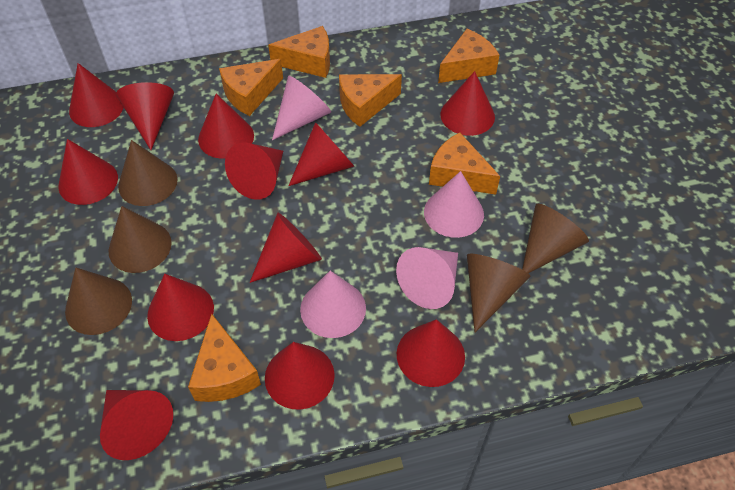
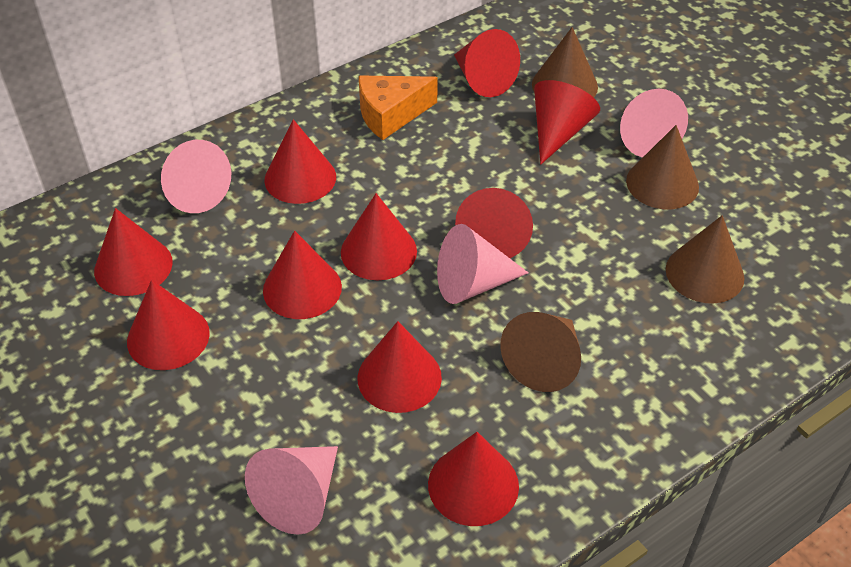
brown cone: [65,268,132,335] [108,206,172,273] [118,140,178,206] [467,254,530,332] [522,204,589,273] = 5 -> [500,312,581,392] [532,27,598,98] [626,125,699,209] [666,215,745,303] = 4
orange cheese: [188,314,261,402] [219,59,283,116] [268,26,330,78] [339,74,402,127] [429,132,500,194] [438,29,499,83] = 6 -> [359,76,438,140] = 1
red cone: [58,139,118,205] [69,63,124,127] [100,390,173,460] [116,82,174,150] [147,274,214,341] [198,94,254,158] [225,142,283,200] [250,213,322,283] [265,342,335,410] [289,122,355,186] [397,319,465,387] [440,71,495,136] = 12 -> [94,208,173,296] [127,280,210,370] [263,231,342,319] [264,119,336,204] [341,193,417,280] [358,321,442,413] [428,432,519,526] [454,29,520,97] [455,188,533,258] [534,80,600,165] = 10

